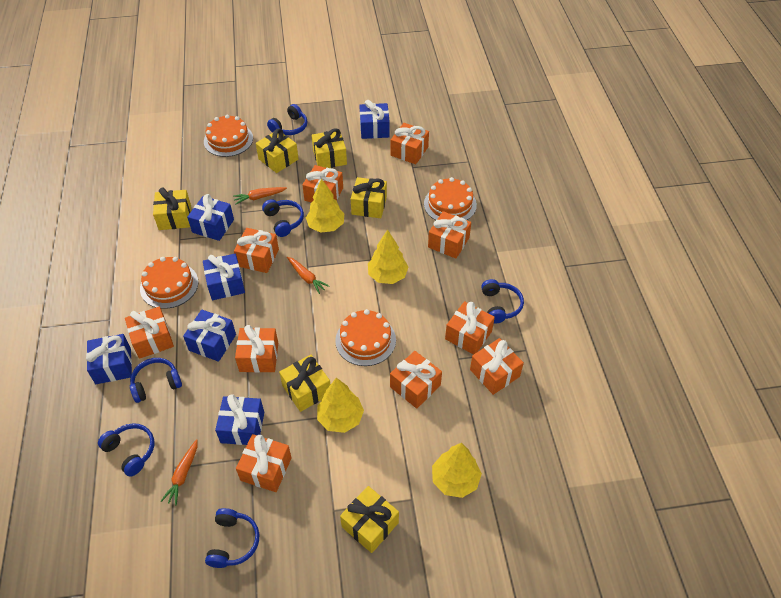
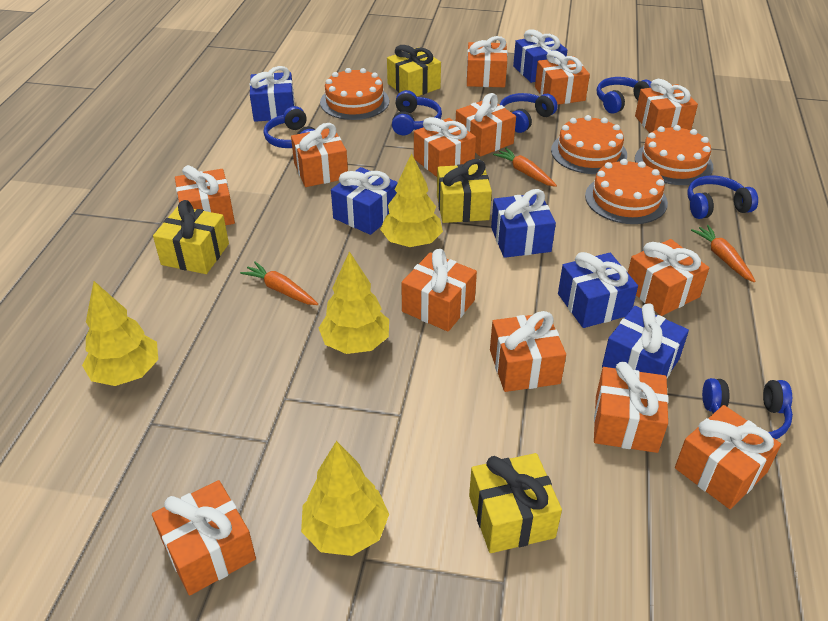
orange gift: [125,307,174,359] [234,228,279,273] [235,325,278,373] [236,434,292,492] [302,165,343,203] [390,351,442,408] [391,123,429,164] [428,211,471,258] [445,301,495,355] [470,338,524,395] = 10 -> [152,480,256,596] [175,165,235,225] [291,123,348,187] [401,249,477,331] [414,117,476,177] [456,93,516,157] [466,36,508,87] [490,311,566,392] [535,50,590,105] [594,362,669,453] [628,239,709,316] [635,79,698,133] [675,405,781,509] = 13
yellow gift: [153,187,191,230] [256,128,299,173] [279,355,330,412] [312,128,347,168] [340,486,399,553] [351,177,387,218] = 6 -> [153,200,229,274] [387,45,441,96] [437,159,492,223] [469,453,562,553] = 4

